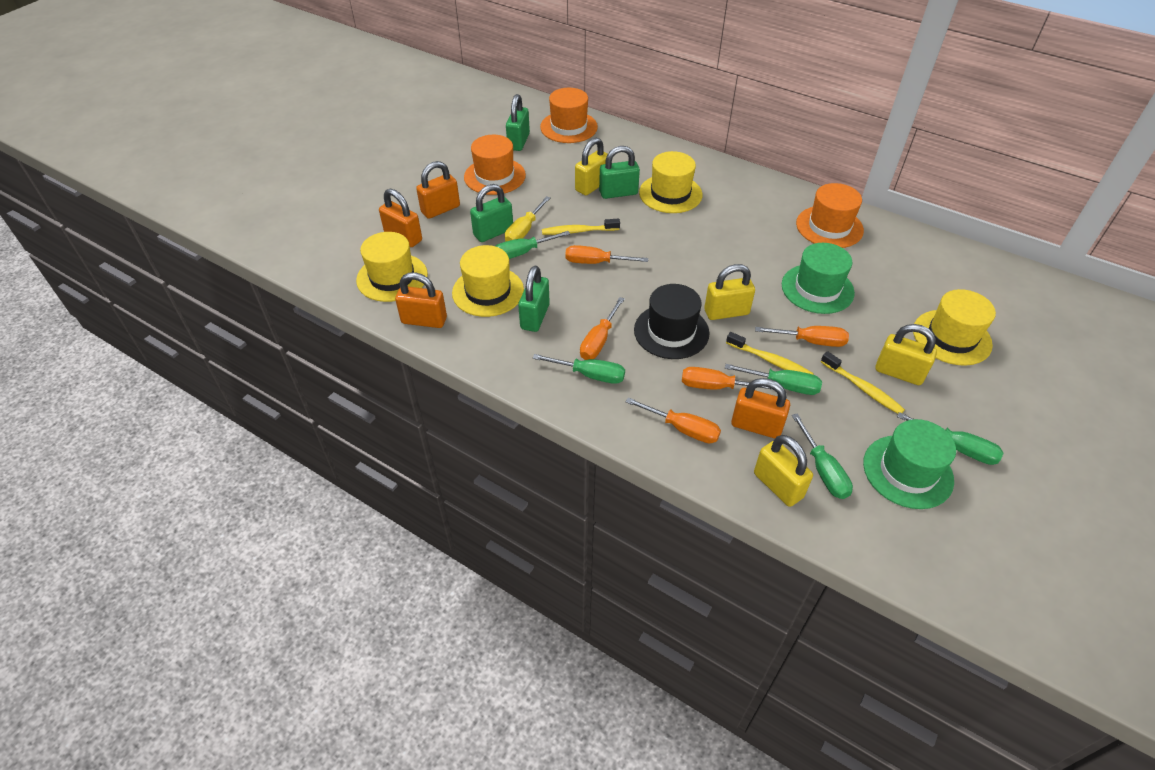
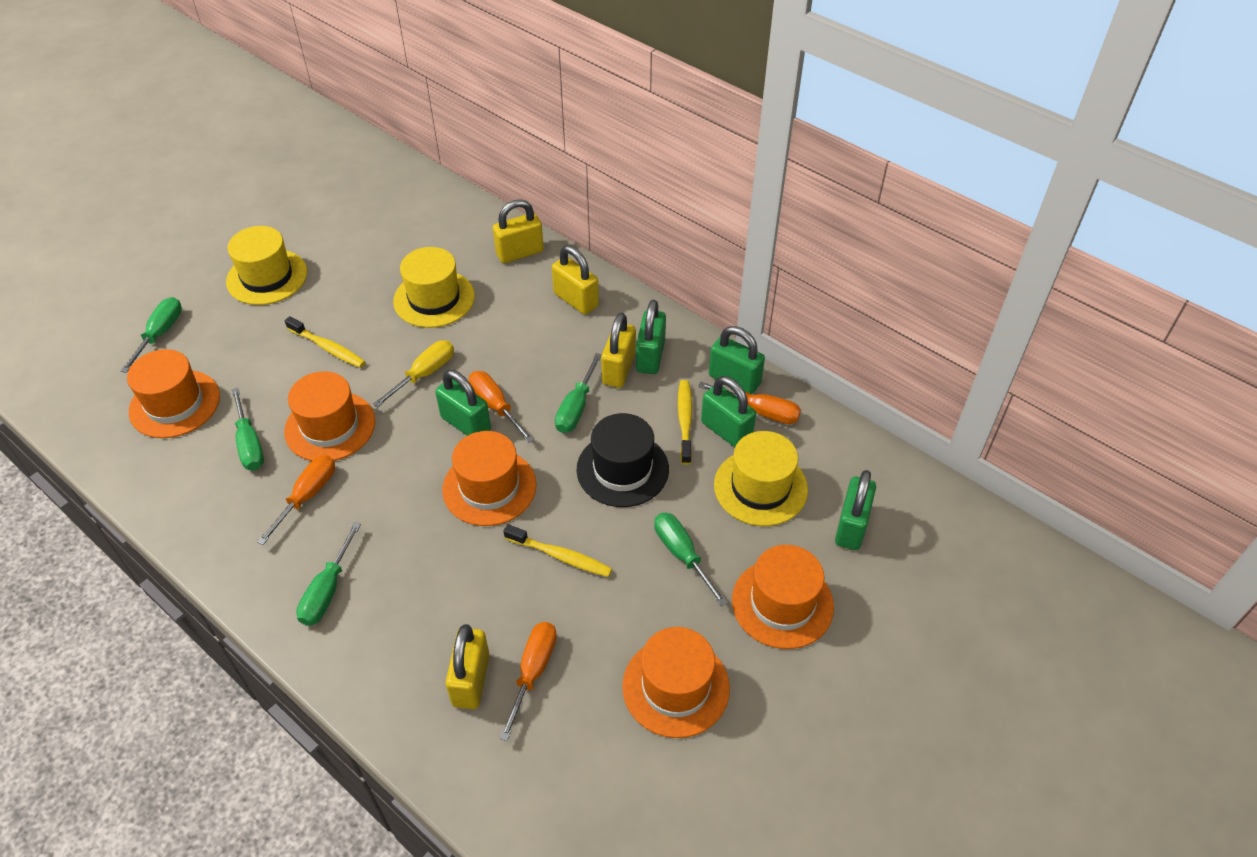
green hat: [782,243,855,314] [863,419,956,509] = 2 -> none = 0
green padlock: [470,184,513,242] [506,94,530,151] [518,266,550,332] [599,146,640,199] = 4 -> [435,370,491,436] [636,300,666,374] [701,376,756,447] [709,326,765,394] [835,470,876,550] = 5
orange hat: [464,135,526,195] [540,88,598,143] [796,183,864,248] = 3 -> [127,349,220,438] [284,371,375,461] [442,431,537,526] [622,627,730,738] [732,545,834,649] = 5
orange padlock: [379,189,422,247] [395,272,447,328] [416,161,460,219] [731,378,790,439] = 4 -> none = 0
orange screwdriver: [565,245,648,264] [580,297,625,360] [625,397,721,443] [682,367,773,390] [755,326,849,347] = 5 -> [257,455,335,545] [469,371,534,443] [499,622,557,741] [698,382,801,424] = 4
yellow hat: [356,232,428,302] [452,245,524,317] [639,151,702,213] [913,289,996,366] = 4 -> [226,226,307,305] [393,247,475,328] [714,431,808,526] = 3

